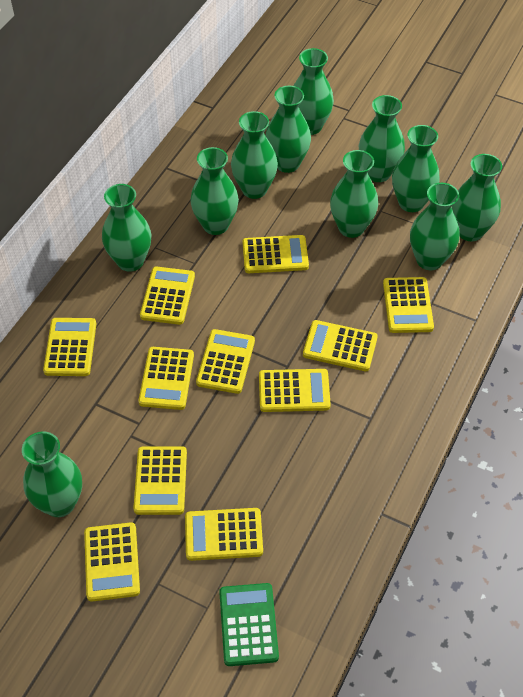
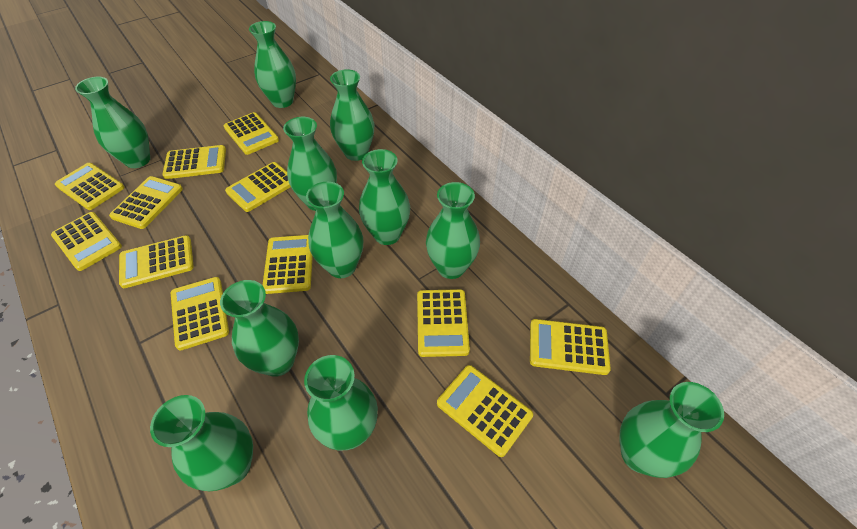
green calculator: [219,583,279,666] = 1 -> none = 0
yellow calculator: [43,318,96,376] [84,522,140,602] [133,446,187,515] [138,347,194,410] [140,267,195,325] [185,508,263,561] [196,329,255,394] [243,235,309,273] [259,369,331,412] [303,320,378,371] [383,277,434,333] = 11 -> [51,212,122,271] [55,163,125,210] [109,176,183,229] [119,235,194,288] [162,145,226,179] [171,277,229,350] [224,112,279,155] [225,162,291,212] [262,235,313,294] [417,289,470,357] [437,365,533,457] [530,319,611,375] = 12

